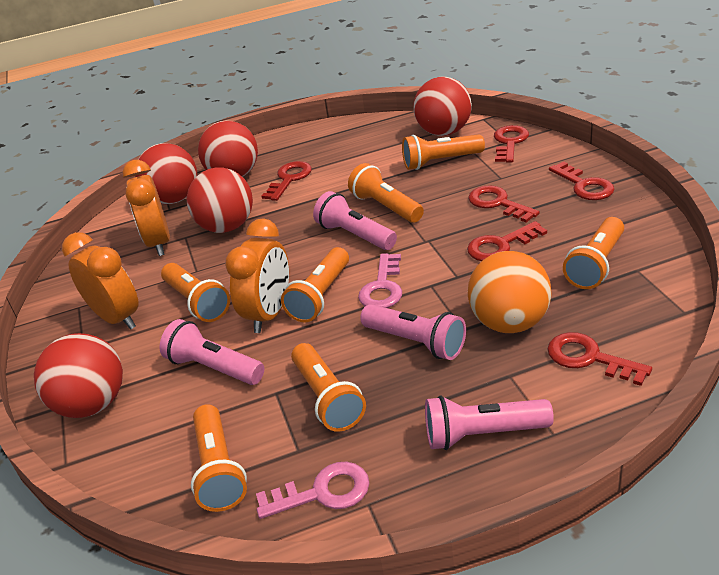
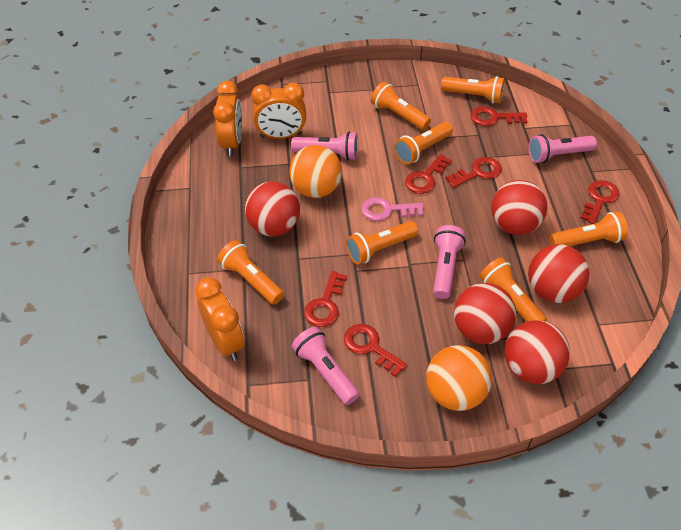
orange ball: [468,251,552,333] = 1 -> [289,145,342,198] [426,345,492,411] = 2
pink key: [256,462,369,519] [358,253,402,308] = 2 -> [361,197,424,221] = 1

